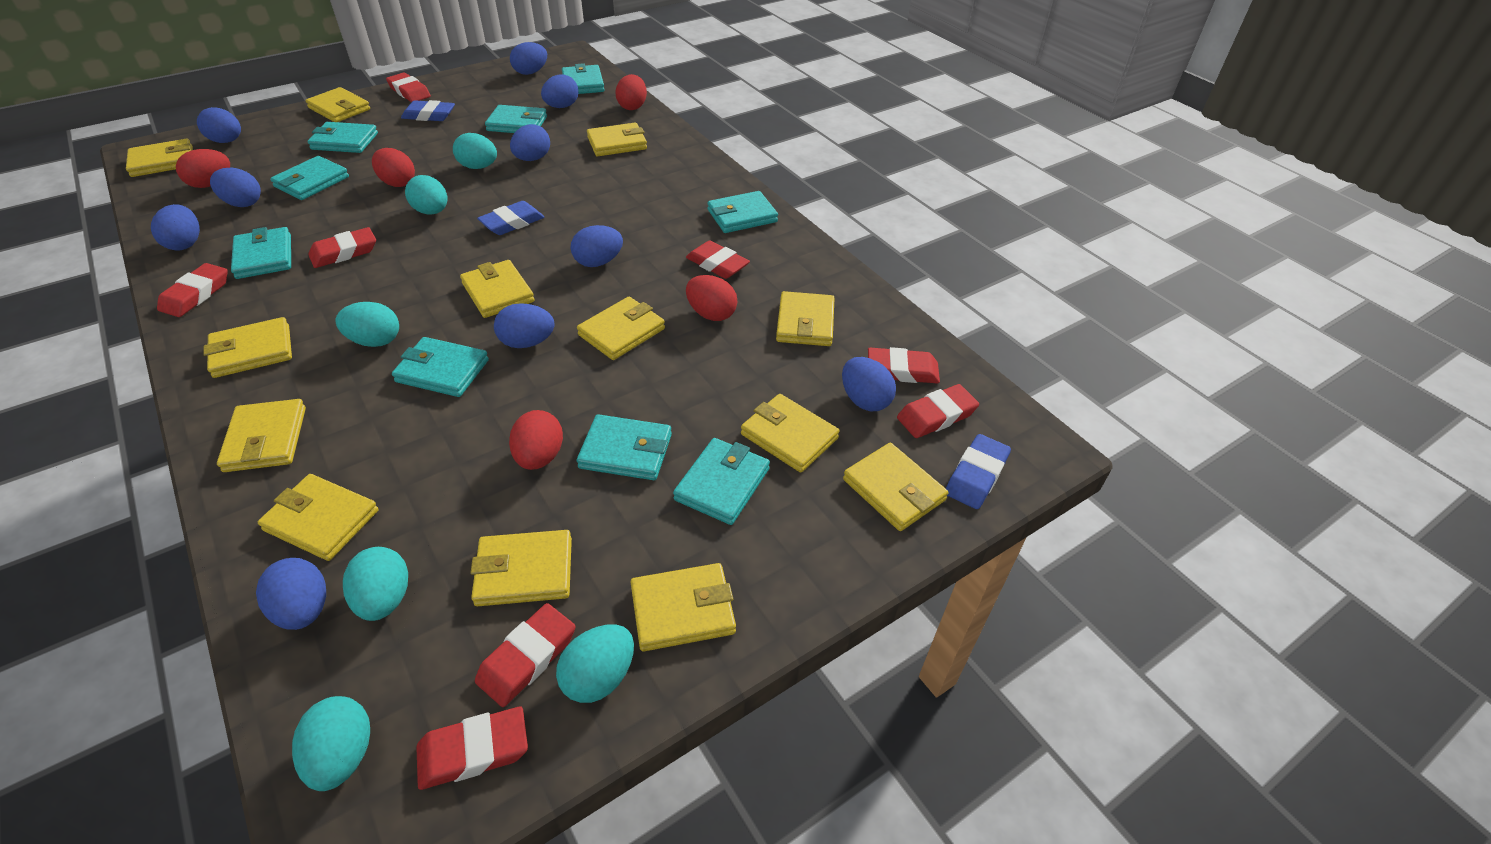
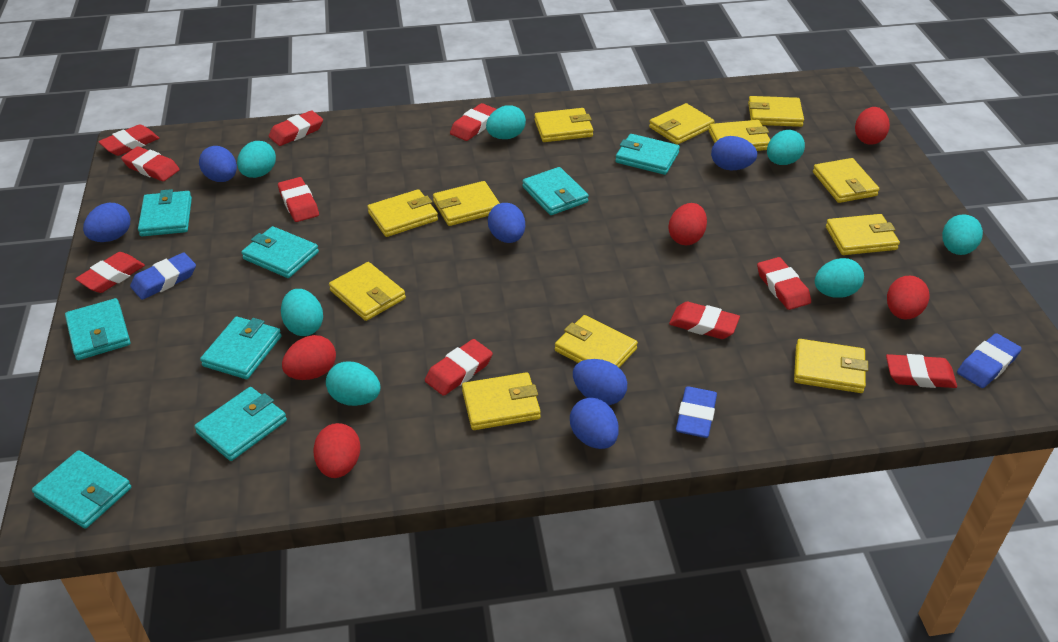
blue egg: [151,204,200,250] [197,107,241,143] [210,168,261,207] [256,558,326,630] [494,303,555,348] [510,42,547,75] [510,124,550,161] [541,74,578,108] [571,225,623,267] [842,357,896,411] = 10 -> [83,203,130,242] [199,146,237,182] [488,203,525,243] [570,398,619,449] [573,359,627,405] [711,136,757,170] = 6
red eraser: [157,263,228,317] [308,227,376,268] [386,72,431,102] [416,707,528,790] [475,603,576,707] [686,241,750,279] [868,347,940,384] [897,384,979,438] = 8 -> [75,252,145,293] [98,124,159,156] [121,146,180,181] [269,110,323,146] [278,177,319,222] [425,339,493,396] [450,103,496,141] [669,302,740,339] [757,257,811,310] [886,354,957,388] = 10
turquoise egg: [292,696,370,791] [335,302,399,347] [343,547,408,621] [405,175,448,215] [453,133,497,169] [556,624,634,703] = 6 -> [237,141,276,178] [281,289,323,336] [326,362,380,406] [486,105,526,139] [767,130,805,165] [815,258,864,298] [942,214,983,255] = 7
turquoise wallet: [231,227,291,279] [270,156,349,200] [307,122,378,153] [392,337,489,397] [485,105,547,133] [562,63,605,94] [577,414,672,480] [673,438,770,525] [707,191,778,233] = 9 -> [32,450,131,529] [65,298,131,360] [138,189,192,236] [194,387,287,461] [200,317,282,379] [241,226,319,278] [522,167,589,215] [615,134,680,175] = 8
yellow wallet: [126,139,193,177] [203,317,292,378] [217,399,306,472] [258,474,379,561] [305,87,370,122] [460,260,535,318] [470,530,572,606] [577,297,665,360] [587,123,647,156] [631,563,736,651] [741,394,840,473] [776,291,835,346] [843,443,948,531] = 13 -> [329,262,406,321] [367,189,438,237] [433,181,500,226] [462,372,541,430] [534,108,593,142] [555,315,638,367] [649,103,715,145] [709,120,770,151] [748,96,804,127] [794,339,868,393] [813,158,879,203] [826,214,900,255] = 12

